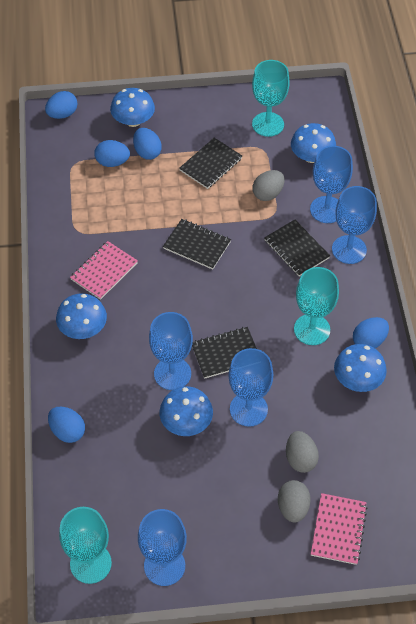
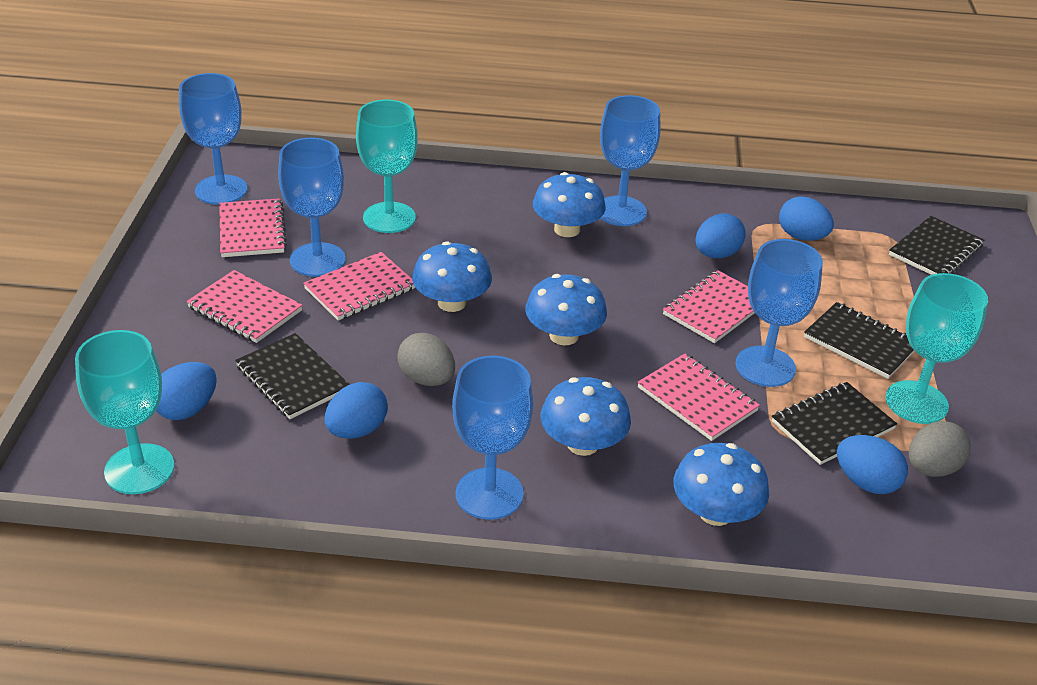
grey egg: [252,170,284,201] [278,480,311,523] [286,431,319,473] = 3 -> [397,333,455,386] [909,421,971,477] = 2
pink notebook: [70,241,138,300] [311,493,368,565] = 2 -> [186,270,303,343] [219,198,287,257] [303,252,416,321] [637,354,760,441] [663,270,755,343] = 5

